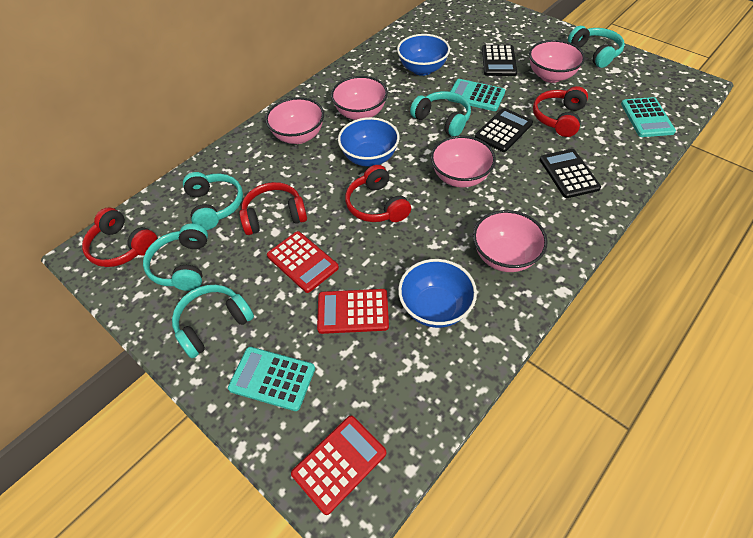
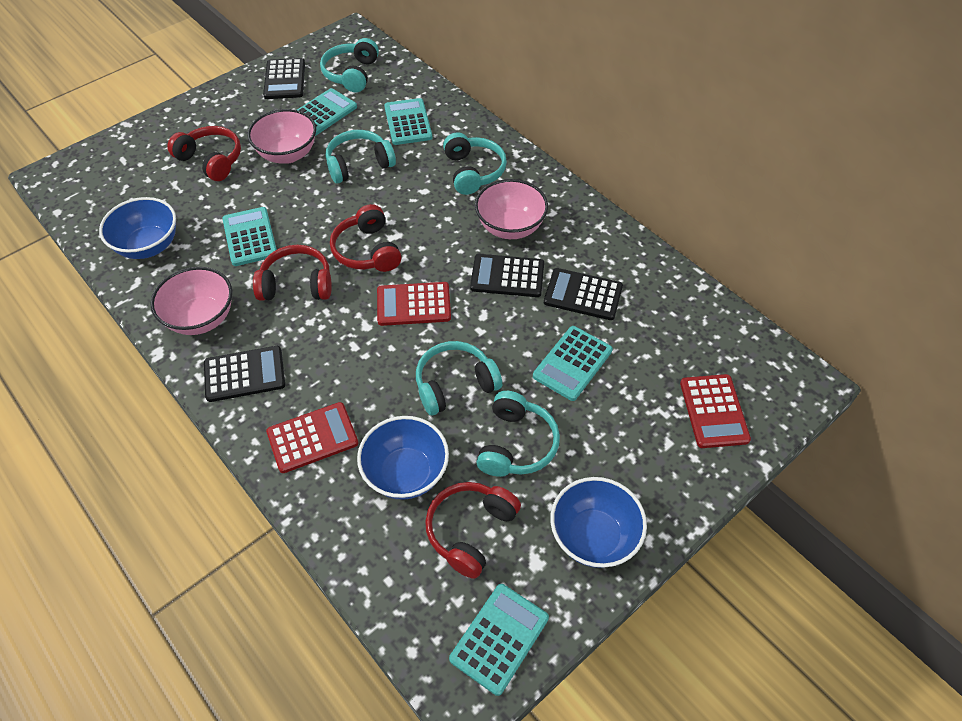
black calculator: [475,108,533,152] [482,45,517,76] [540,149,601,198] = 3 -> [204,346,285,402] [263,58,305,99] [470,254,544,297] [544,268,623,320] = 4
pink bowl: [265,97,324,144] [331,76,388,120] [431,136,496,188] [473,210,548,272] [529,40,585,83] = 5 -> [150,267,232,335] [247,109,316,164] [475,179,548,239] = 3
turquoise calculator: [228,347,315,411] [447,79,505,111] [621,97,676,137] = 3 -> [222,207,277,266] [297,88,357,136] [384,98,432,145] [449,584,549,696] [533,326,613,401] = 5

